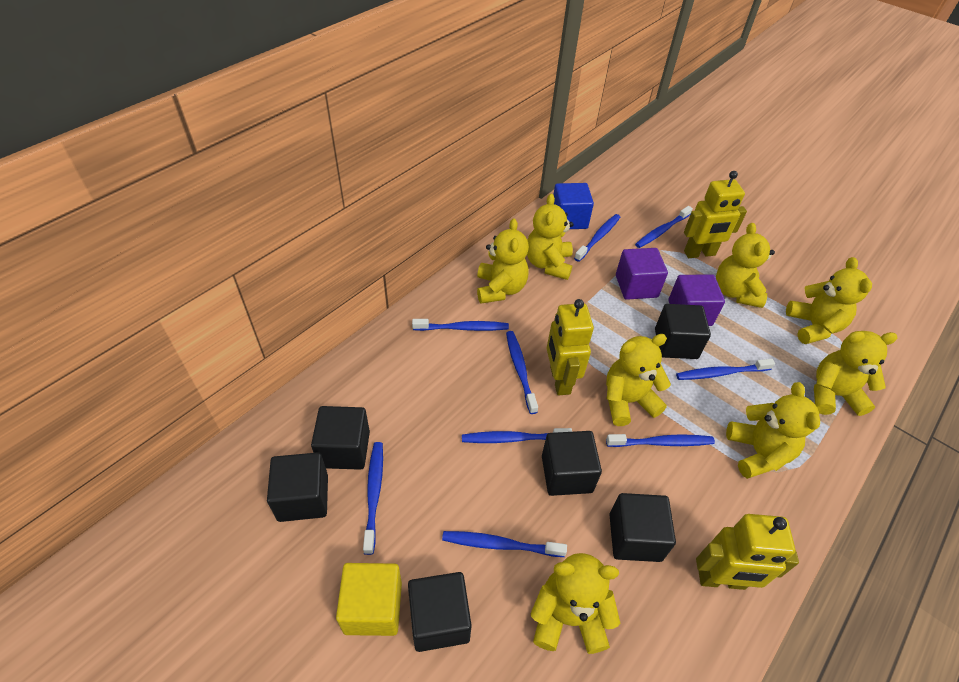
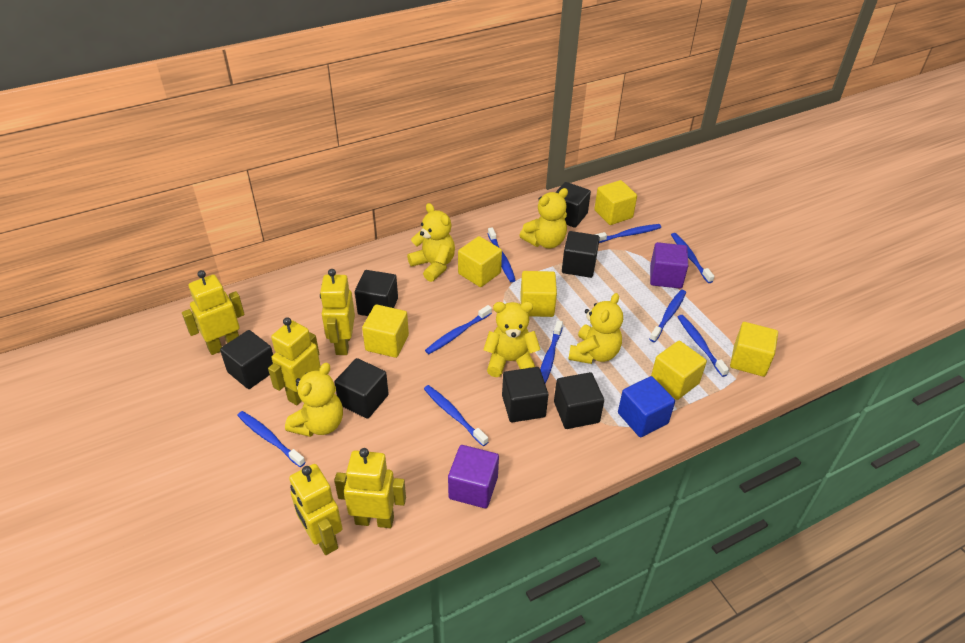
black cube: [267,452,328,522] [311,406,370,470] [408,572,472,652] [542,431,602,496] [609,493,676,562] [655,304,711,359] = 6 -> [220,330,273,389] [335,358,389,419] [355,270,398,316] [502,367,549,422] [554,372,604,429] [556,182,591,228] [562,231,600,278] = 7
yellow cube: [336,563,402,636] = 1 -> [362,304,409,358] [458,236,502,287] [520,271,557,317] [594,180,637,225] [651,341,707,400] [730,322,778,377] = 6
yellow robot: [546,299,594,395] [684,171,747,258] [696,514,799,590] = 3 -> [182,270,245,355] [268,317,321,405] [289,464,343,555] [320,269,355,355] [334,448,406,528] = 5
yellow teddy bear: [477,218,529,304] [527,194,574,280] [531,553,620,654] [606,334,671,426] [716,223,775,308] [726,382,820,479] [786,257,872,344] [814,331,898,416] = 8 -> [285,363,343,437] [407,203,455,282] [483,302,541,377] [519,188,568,249] [568,293,623,364] = 5

